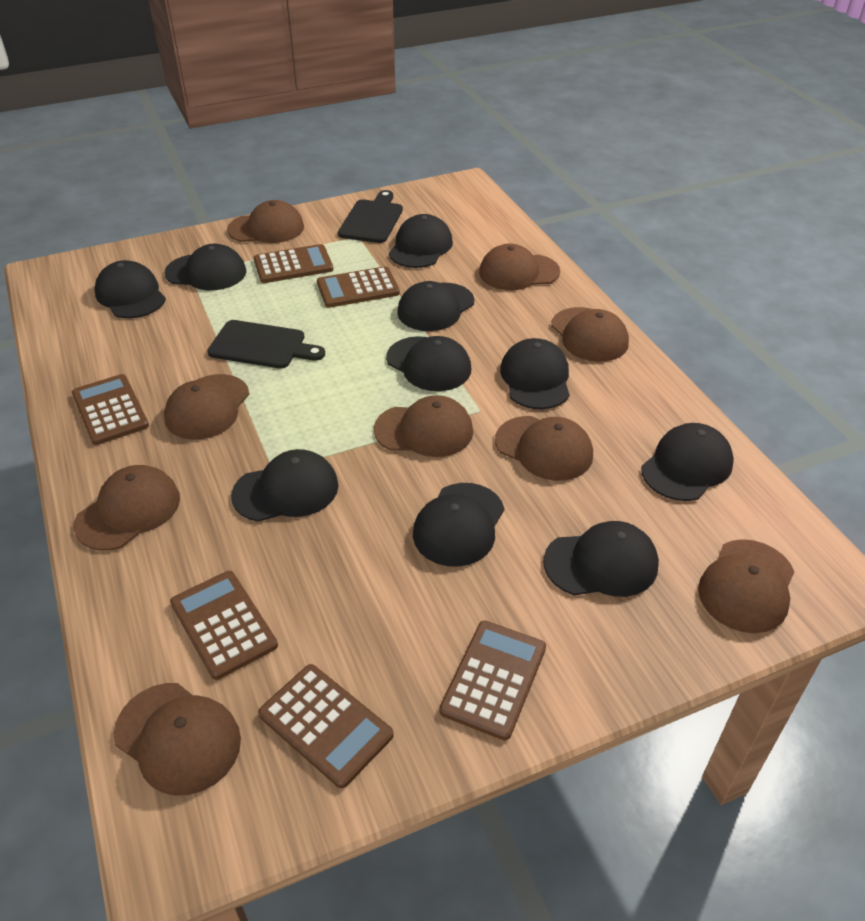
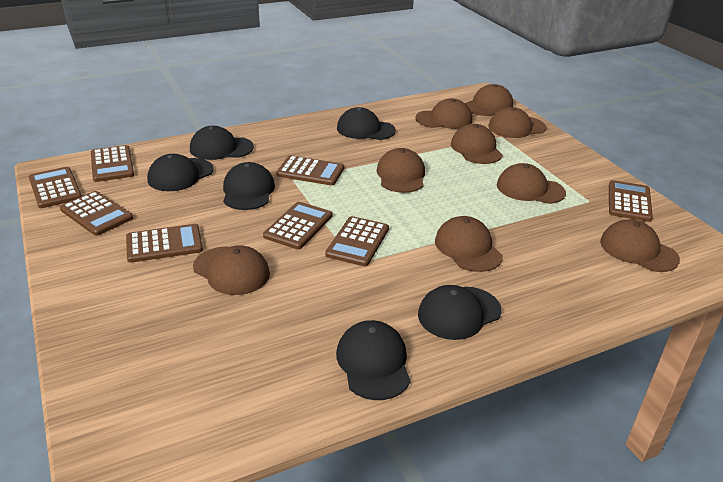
black cap: [95,260,166,318] [164,244,246,290] [231,449,338,522] [386,336,471,391] [389,214,453,268] [397,281,474,331] [413,483,504,567] [500,338,570,409] [543,521,659,597] [641,423,734,501] = 10 -> [147,154,214,191] [190,126,254,160] [223,162,275,210] [336,320,411,400] [337,107,396,140] [418,285,502,340] = 6
black cutting board: [207,320,325,369] [338,190,403,243] = 2 -> none = 0
brown calculator: [72,374,149,445] [170,571,278,680] [254,244,333,283] [258,664,394,788] [317,266,400,308] [439,620,546,740] = 6 -> [29,167,82,208] [60,191,133,236] [91,145,134,182] [126,224,203,263] [263,202,332,249] [276,155,344,186] [325,216,389,266] [609,180,653,222] = 8

